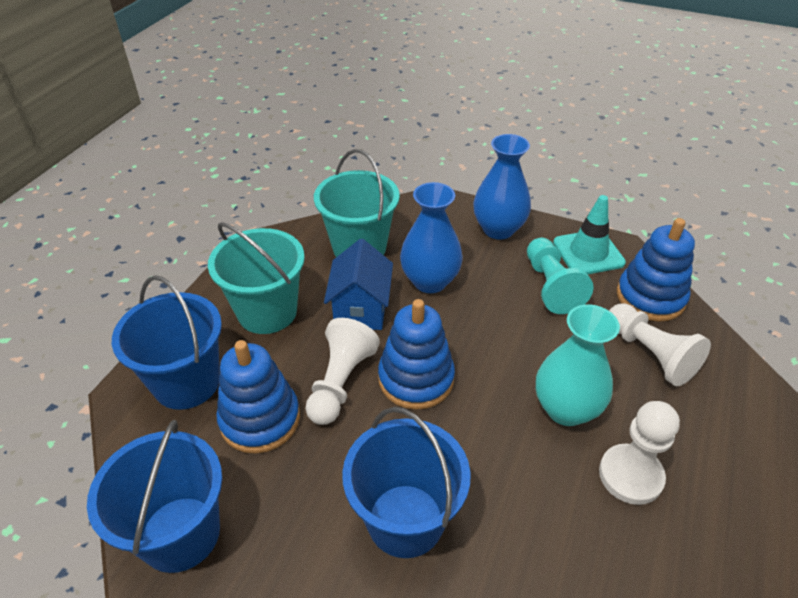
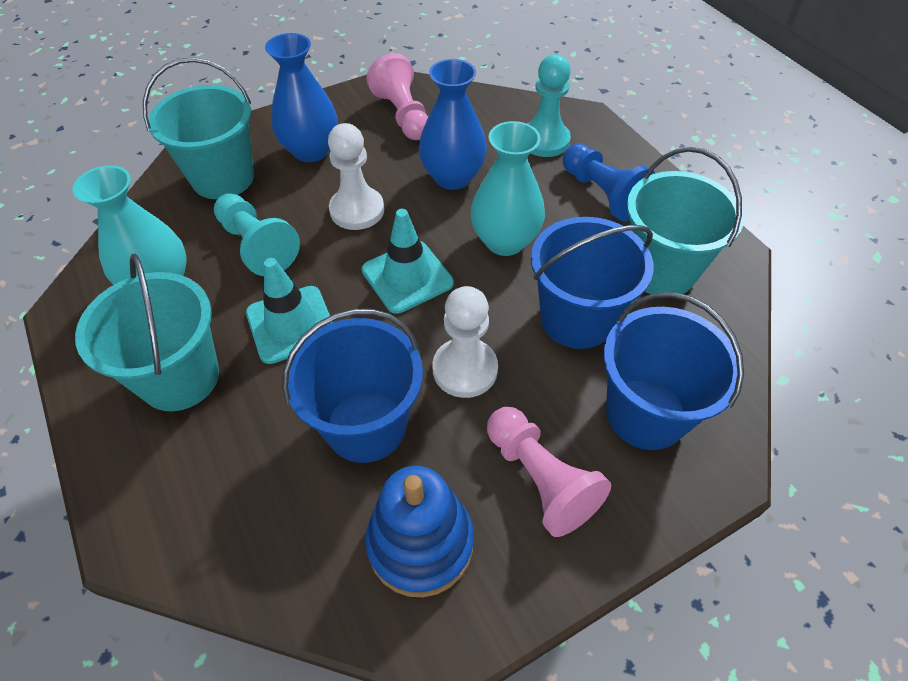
blue house: [324,239,393,330] = 1 -> none = 0
blue pawn: none = 0 -> [563,143,655,221] = 1
blue stacking toy: [216,340,300,454] [378,299,455,410] [617,218,695,322] = 3 -> [365,466,474,597] = 1
pink pawn: none = 0 -> [366,53,428,140] [487,407,611,537] = 2
turquoise bucket: [208,222,305,334] [314,149,400,257] = 2 -> [75,254,219,411] [143,57,254,199] [627,147,744,294] = 3
turquoise pawn: [527,238,594,314] = 1 -> [214,193,300,276] [527,54,571,157] = 2
turquoise traffic cone: [553,195,626,274] = 1 -> [246,258,333,364] [362,209,454,314] = 2
turquoise vase: [536,304,620,426] = 1 -> [73,165,187,285] [470,121,545,256] = 2
white pawn: [306,318,380,425] [599,401,680,505] [609,303,711,386] = 3 -> [328,123,384,230] [432,286,498,398] = 2

